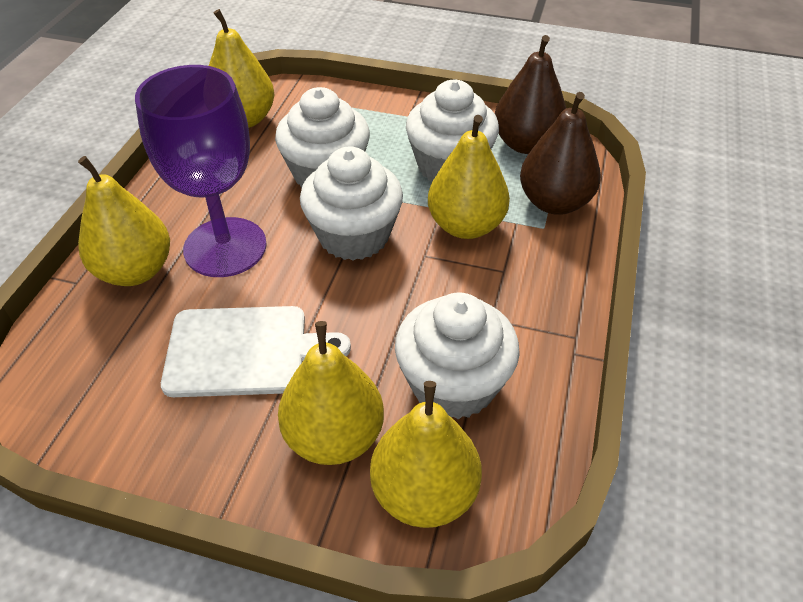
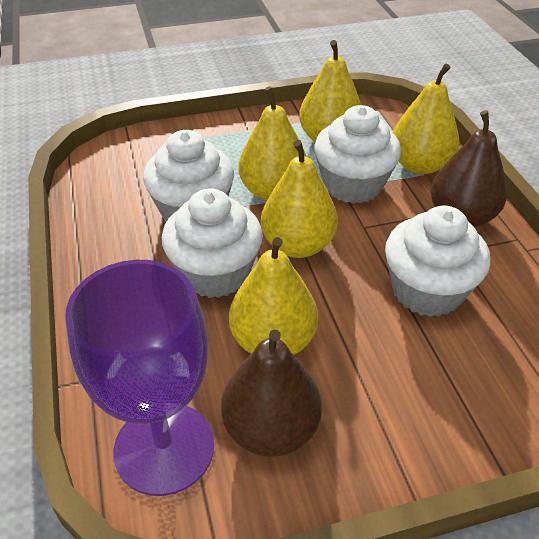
white cutting board: [161,306,351,397] = 1 -> none = 0

